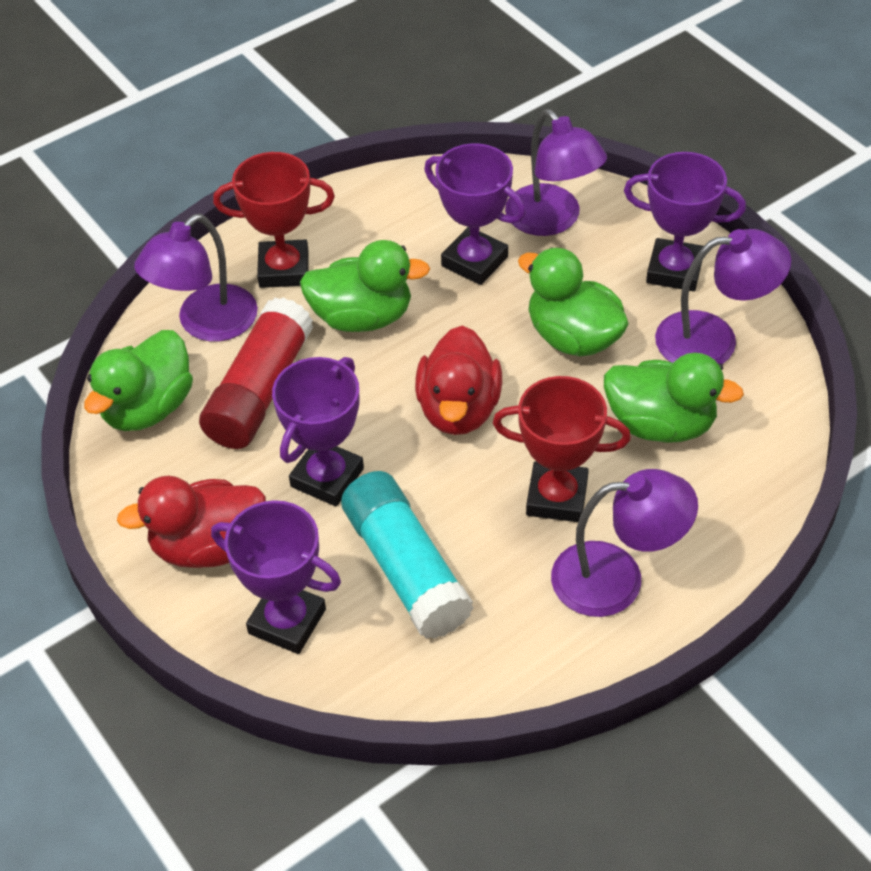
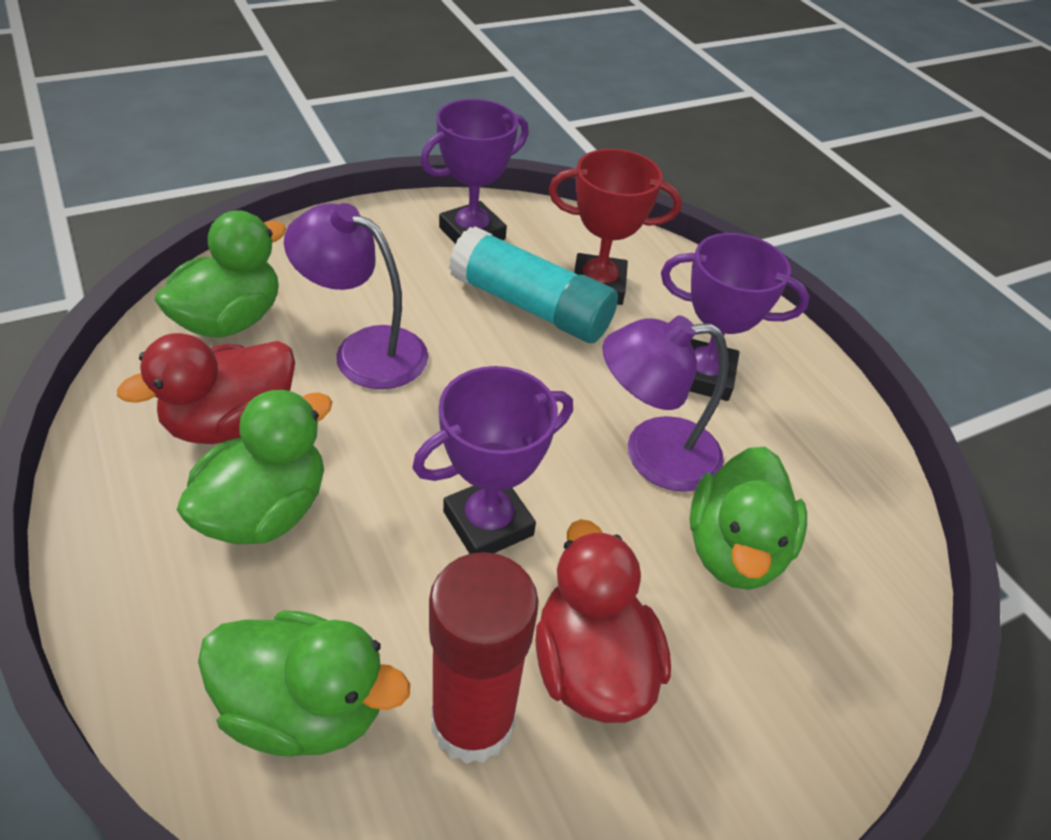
purple lamp: [134,214,258,342] [505,109,607,236] [551,469,698,617] [655,229,791,364] = 4 -> [284,203,428,389] [602,315,728,492] = 2
purple trophy: [211,500,341,654] [272,357,364,506] [424,143,526,285] [624,152,746,291] = 4 -> [412,366,573,554] [420,99,529,244] [661,233,809,401] = 3
red trophy: [213,152,335,288] [493,376,631,522] = 2 -> [548,149,681,305] = 1

